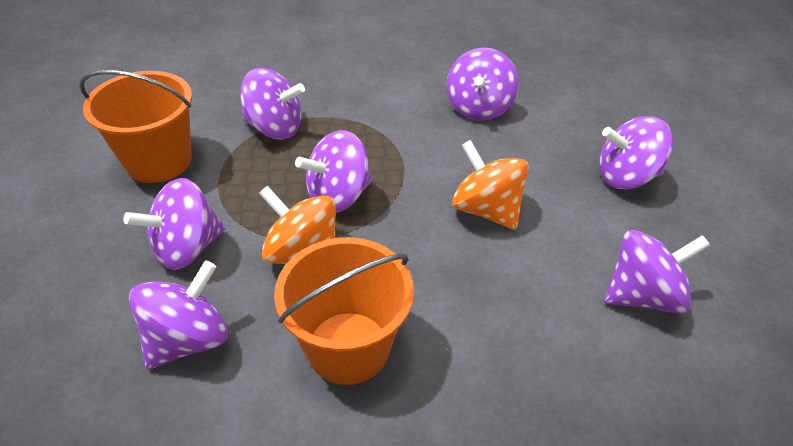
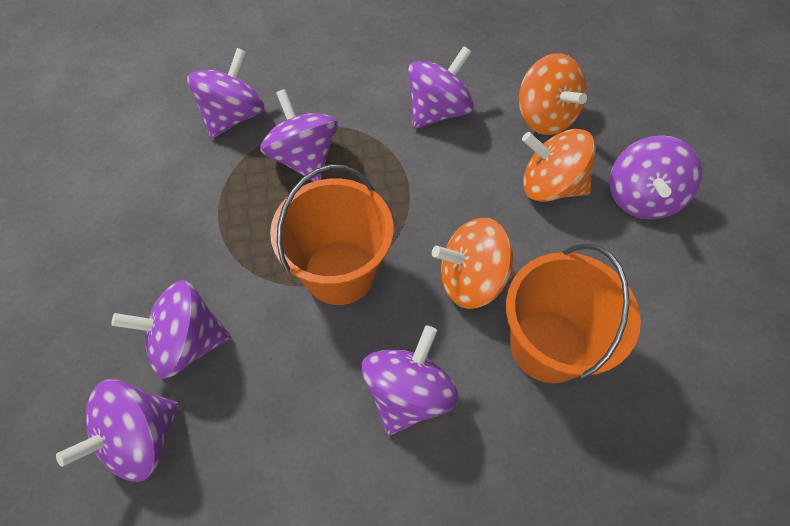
orange spinning top: [259,185,336,264] [452,140,529,230] = 2 -> [432,218,514,309] [519,53,587,135] [522,129,596,202] = 3

